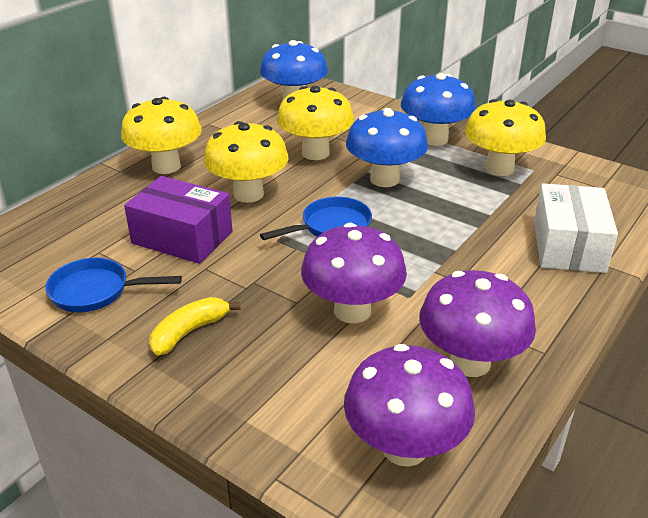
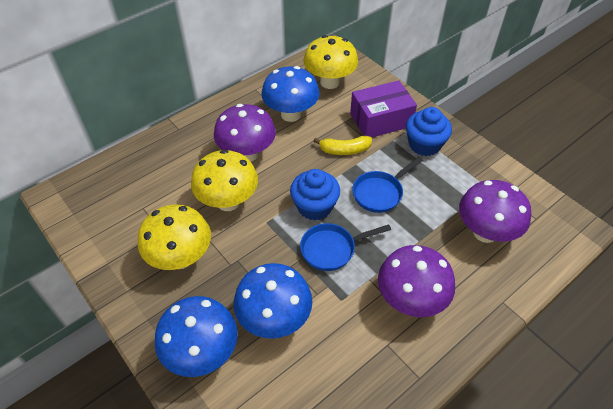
blue cupcake: none = 0 -> [290,169,340,221] [406,107,452,156] = 2
white box: [534,183,618,273] = 1 -> none = 0
yellow mushroom: [121,97,202,174] [204,121,289,203] [277,86,354,160] [465,99,546,176] = 4 -> [138,205,211,270] [191,149,258,211] [303,35,358,89] = 3

